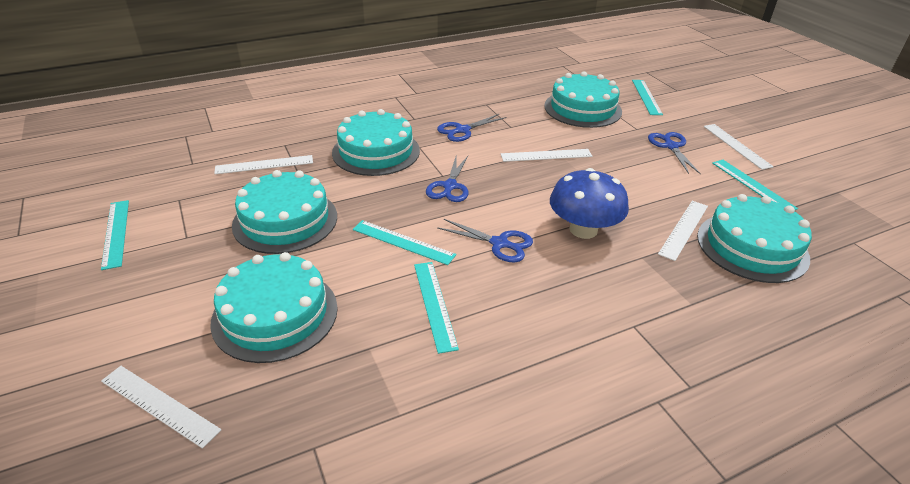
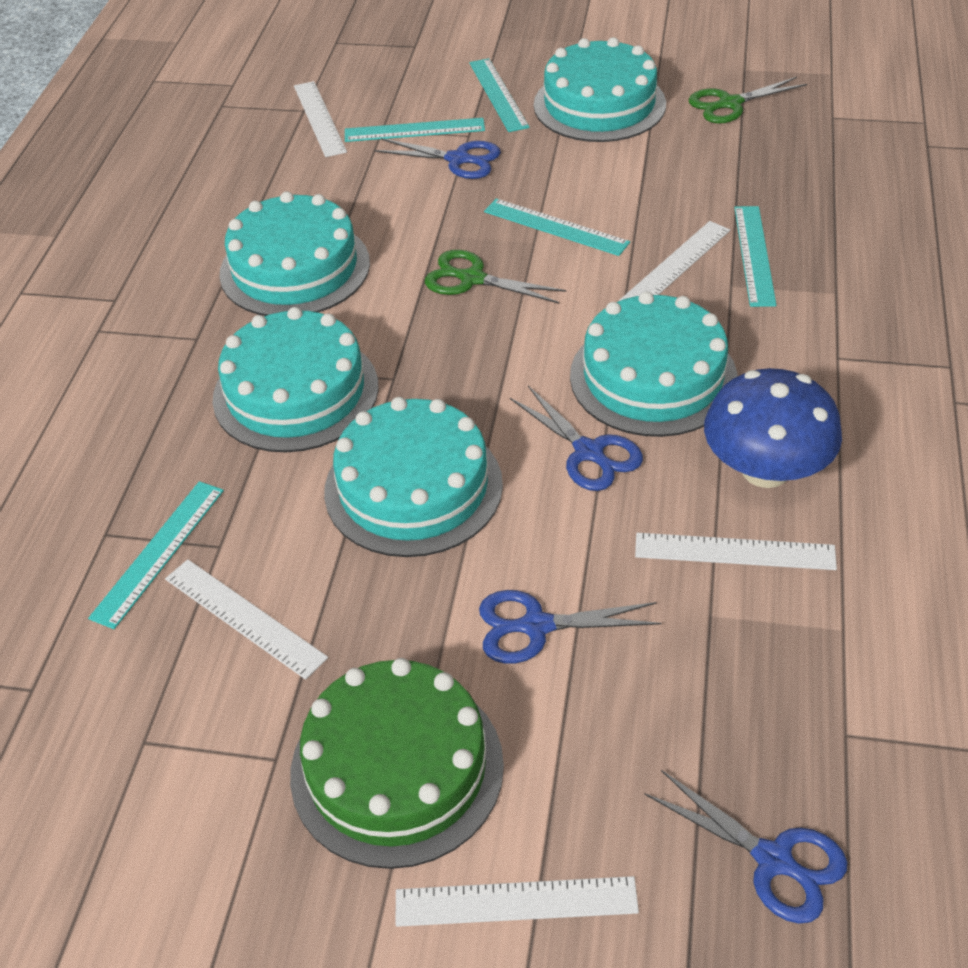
green cake: none = 0 -> [290,658,504,869] = 1
green scissors: none = 0 -> [425,250,566,303] [688,77,807,123] = 2

